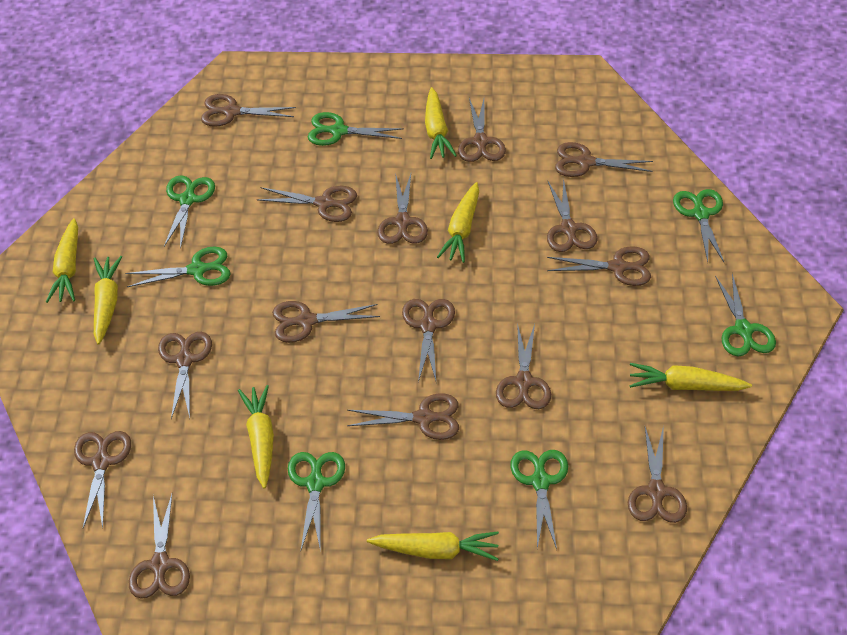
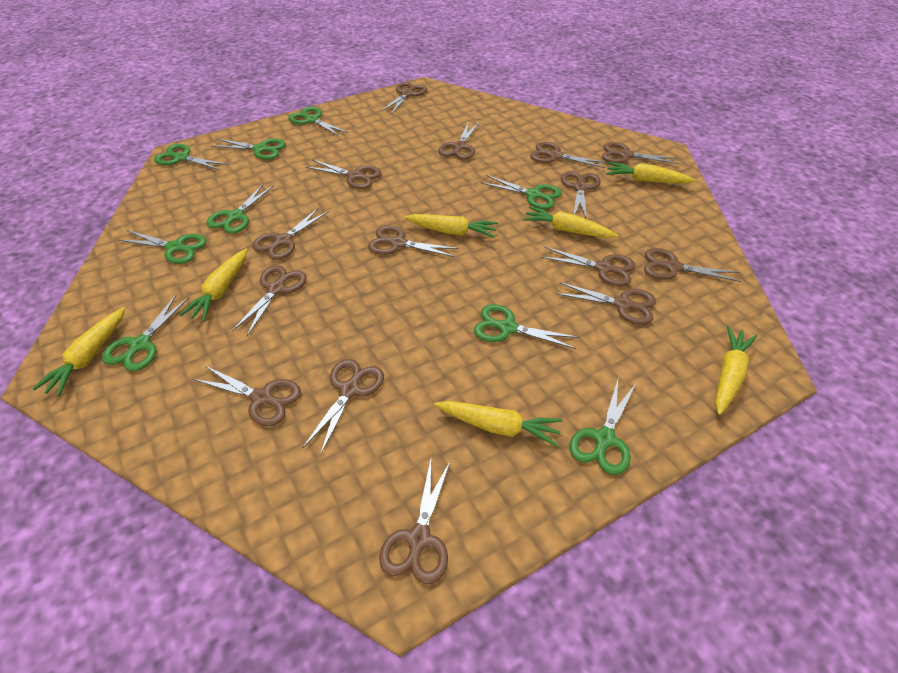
green scissors: [125,247,231,287] [164,175,215,249] [288,452,345,552] [308,112,404,146] [510,450,568,549] [673,189,724,262] [715,274,776,356] = 7 -> [102,295,190,371] [118,230,207,264] [154,144,228,170] [206,184,274,234] [211,138,286,160] [289,107,349,137] [474,304,579,349] [481,175,562,209] [569,380,636,475] = 9

